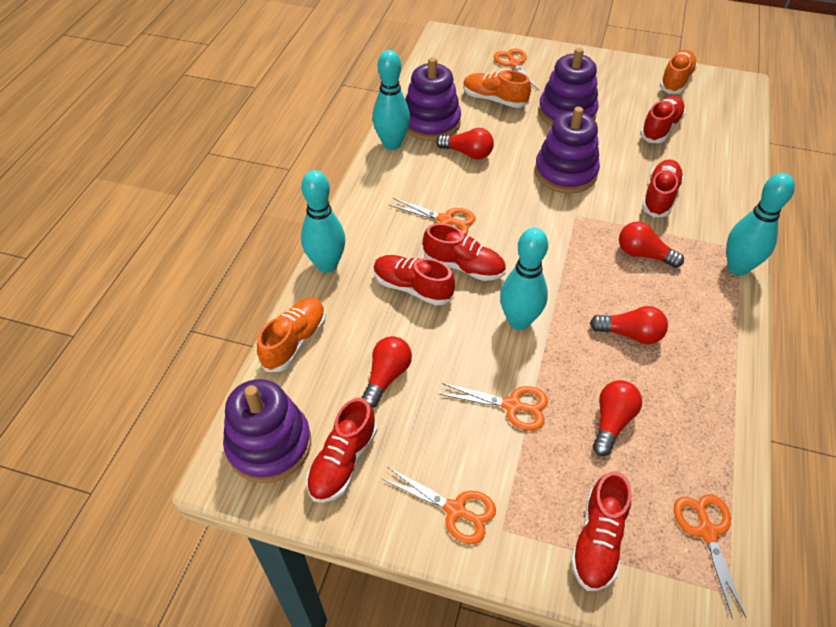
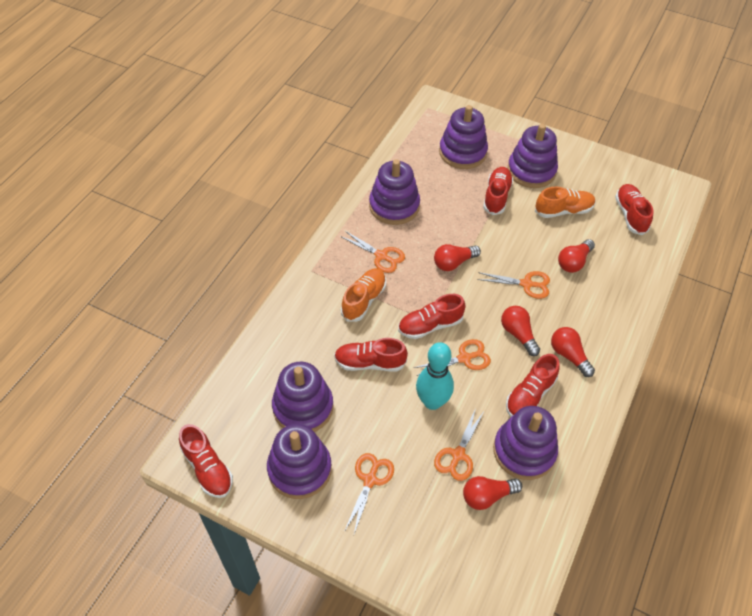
orange shoe: [257,297,326,372] [463,70,531,108] [660,50,697,94] = 3 -> [341,268,386,322] [535,187,596,218] = 2
purple stacking toy: [223,379,311,483] [405,57,461,141] [535,107,600,194] [538,48,599,127] = 4 -> [267,424,332,499] [272,362,334,432] [369,159,420,225] [439,105,488,169] [493,406,558,480] [508,124,558,188] = 6
turquoise bowling pin: [301,170,345,273] [372,50,410,150] [500,228,548,330] [726,173,795,275] = 4 -> [416,342,454,410] = 1

